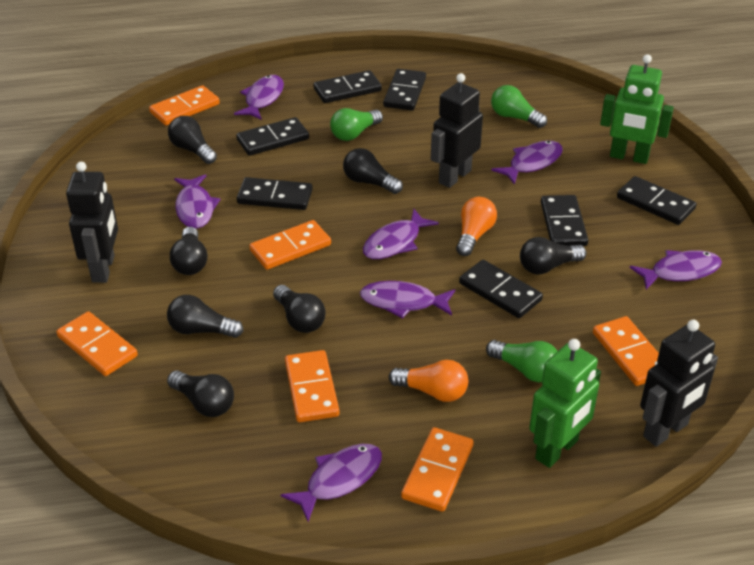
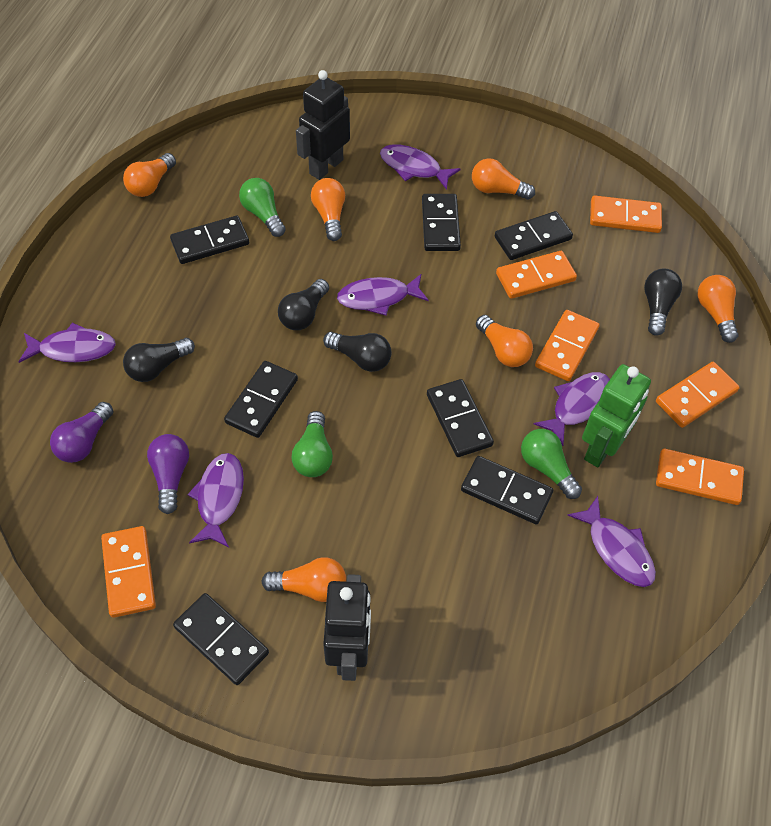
black light bulb: [167,295,243,338] [167,370,234,417] [168,116,217,164] [170,227,207,275] [273,285,326,333] [343,148,403,194] [520,237,586,274] = 7 -> [123,338,195,382] [278,279,329,330] [323,332,392,372] [644,268,682,336] = 4
black robot: [66,162,118,283] [431,73,483,188] [640,320,718,447] = 3 -> [296,70,350,180] [323,574,371,681] = 2
green robot: [529,339,601,468] [600,54,674,164] = 2 -> [582,364,651,467] = 1
orange light bulb: [389,360,468,402] [456,197,497,256] = 2 -> [123,153,176,197] [261,557,346,602] [311,178,345,241] [472,158,535,200] [476,315,533,367] [698,275,739,343] = 6
purple fish: [174,174,221,229] [234,75,284,120] [281,444,382,522] [360,281,455,318] [363,209,439,259] [491,141,563,185] [630,250,722,290] = 7 -> [19,323,116,363] [187,453,244,547] [337,274,429,316] [380,144,461,190] [534,372,610,446] [567,496,656,587] = 6
purple light bulb: none = 0 -> [50,402,114,463] [147,434,189,514] = 2

